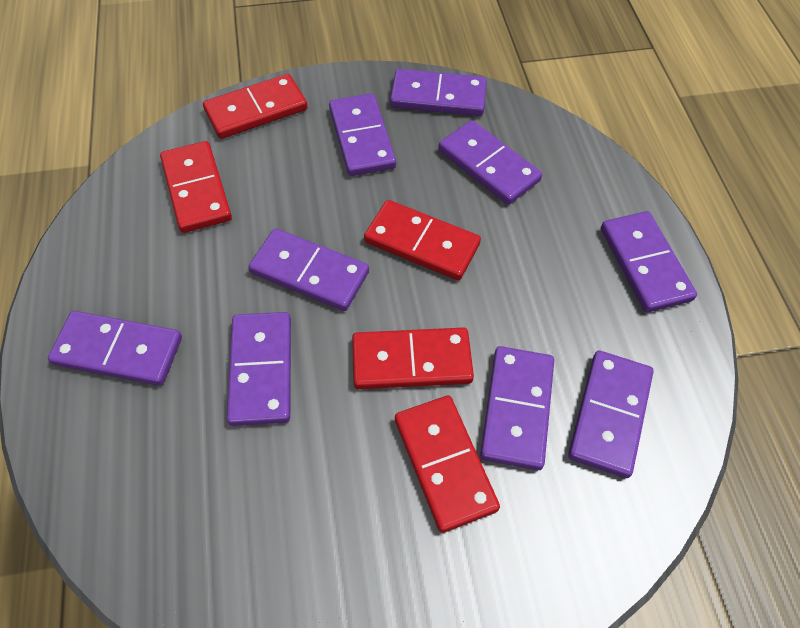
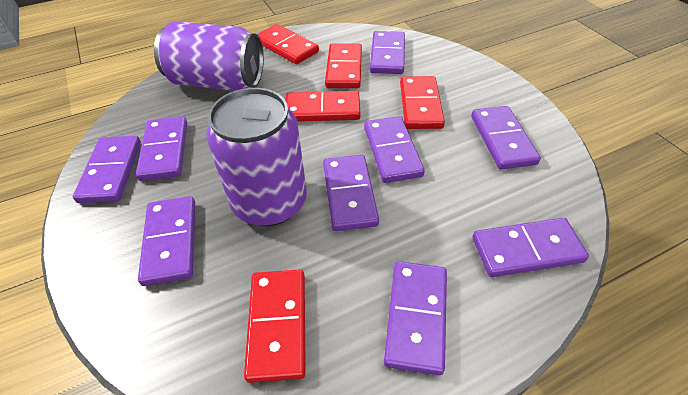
purple can: none = 0 -> [154,21,264,91] [206,88,307,226] = 2

